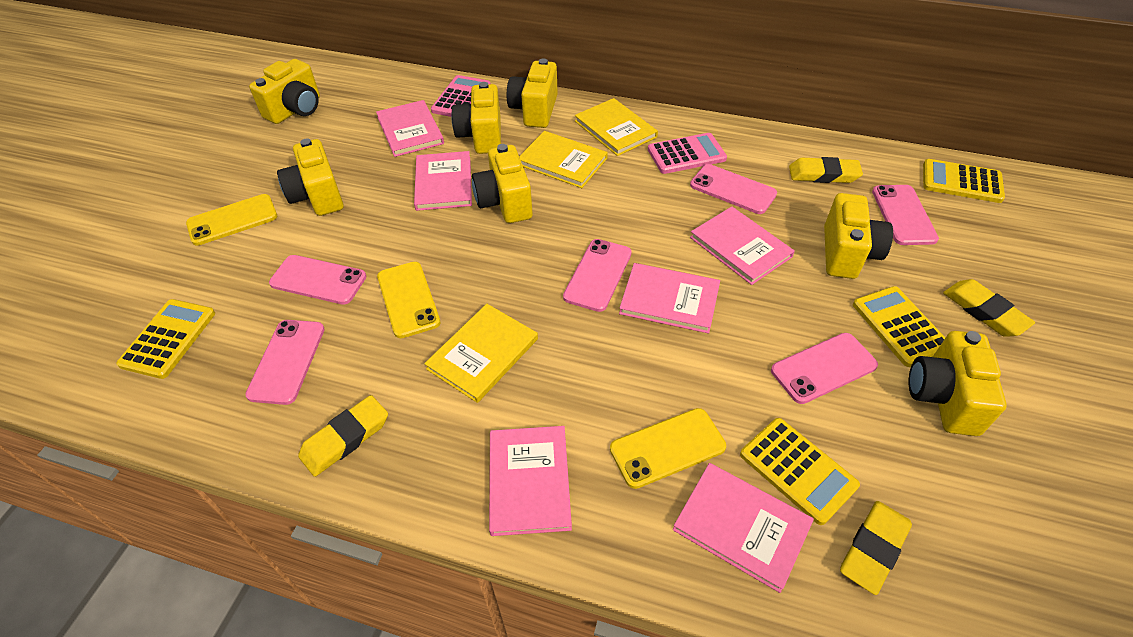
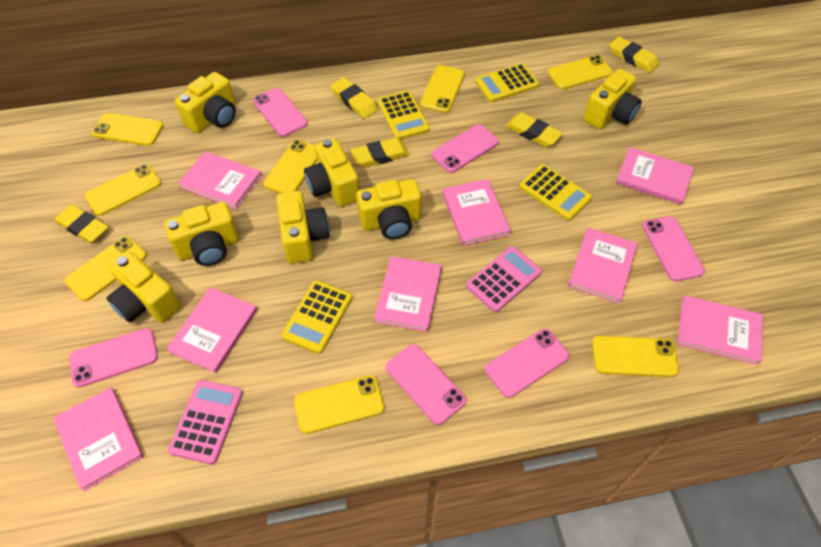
pink book: [376,100,444,157] [414,151,472,211] [489,426,572,536] [619,263,720,334] [673,463,814,593] [690,206,795,285] = 6 -> [53,387,144,491] [167,287,257,373] [178,151,262,209] [374,256,442,332] [442,179,511,246] [568,227,638,304] [615,147,694,205] [678,295,763,365] = 8
yellow book: [424,304,538,403] [519,131,608,188] [575,98,658,156] = 3 -> none = 0
yellow eraser: [298,395,388,477] [789,157,863,183] [840,501,912,595] [943,279,1035,337] = 4 -> [54,204,108,243] [330,77,378,119] [350,138,410,168] [505,113,563,147] [609,37,659,73] = 5
yellow phone: [186,194,277,246] [377,262,440,338] [610,408,726,489] = 3 -> [65,236,147,301] [85,164,161,216] [92,113,164,146] [264,140,317,193] [294,375,384,434] [420,65,465,113] [547,55,613,90] [592,336,679,377] = 8

